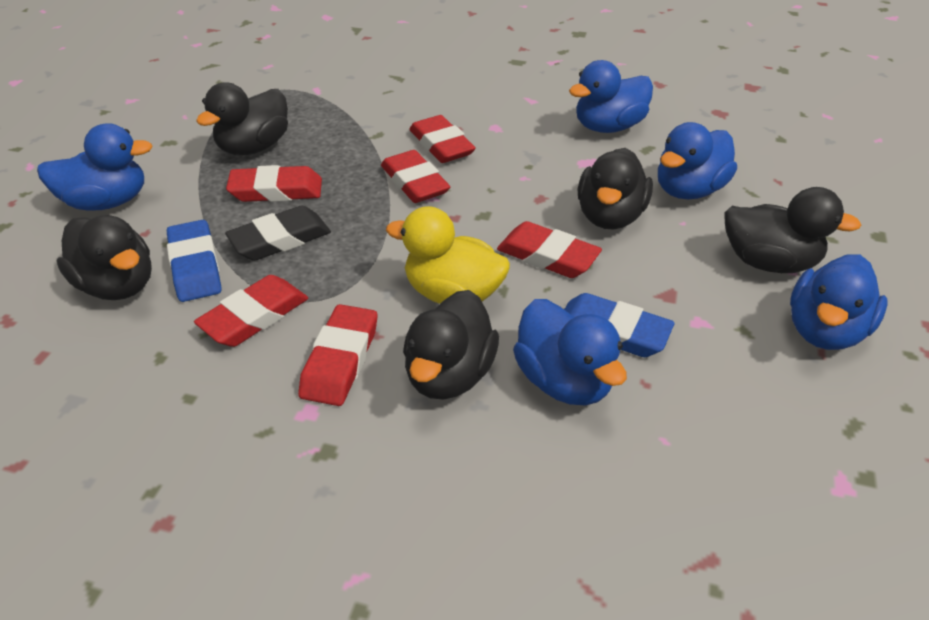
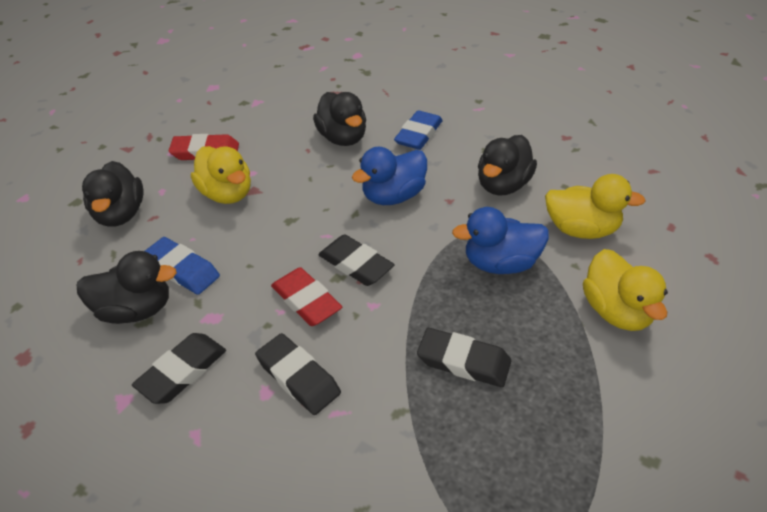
black duck: [57,215,152,300] [196,82,288,155] [403,290,499,400] [577,148,653,229] [724,187,861,273] = 5 -> [77,251,177,324] [82,161,143,227] [313,92,366,146] [478,135,537,196] = 4
black eraser: [225,206,331,261] = 1 -> [132,333,226,404] [255,333,341,415] [318,234,395,286] [417,328,511,387] = 4
blue duck: [37,123,153,211] [513,299,627,405] [569,60,653,133] [658,122,737,199] [790,254,888,350] = 5 -> [352,147,427,205] [452,207,549,274] = 2
red eraser: [194,275,308,347] [226,165,322,202] [298,304,377,406] [381,150,450,203] [409,115,476,163] [497,221,602,278] = 6 -> [168,134,239,160] [271,267,342,326] = 2
yellow duck: [386,206,510,304] = 1 -> [191,146,251,204] [545,174,646,239] [583,249,668,331] = 3

